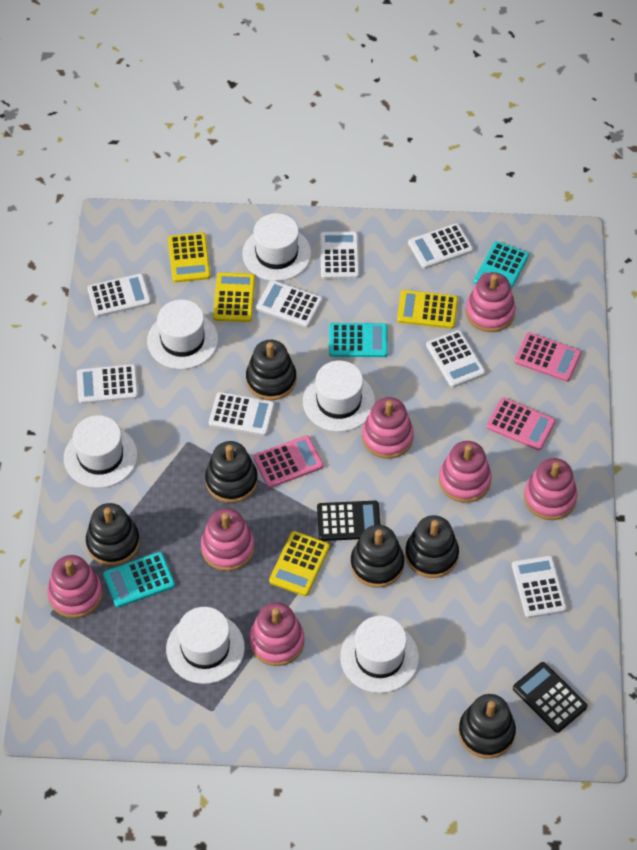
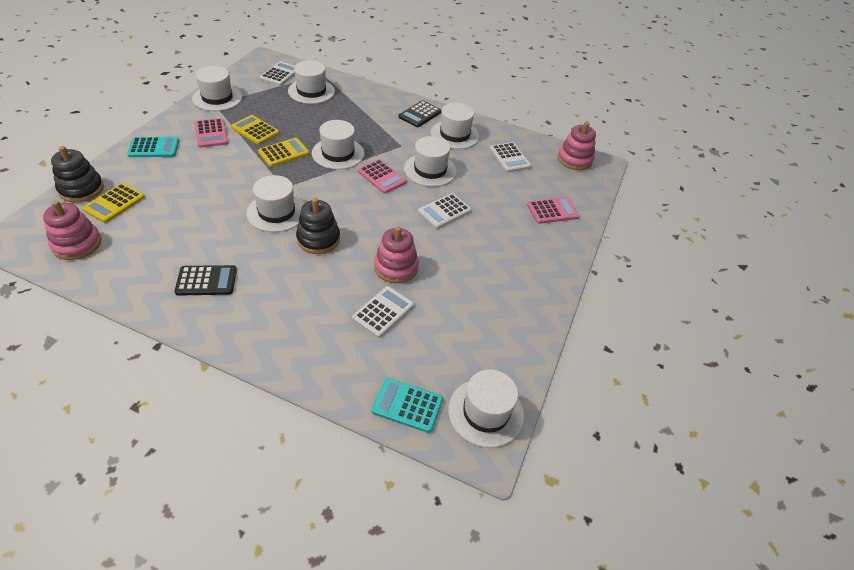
black stacking toy: [86,503,140,566] [205,441,258,503] [246,340,297,400] [351,525,404,588] [405,515,459,578] [458,694,516,758] = 6 -> [51,146,104,202] [296,198,340,254] = 2
pink stacking toy: [47,555,103,618] [201,508,255,571] [249,602,304,666] [362,397,414,459] [439,441,492,503] [466,272,516,332] [524,458,577,520] = 7 -> [43,201,101,260] [374,226,419,283] [558,121,596,170] = 3
turquoise calculator: [103,552,175,607] [329,323,388,357] [474,241,529,290] = 3 -> [127,137,179,157] [372,378,443,433] = 2
white calculator: [77,364,138,404] [87,273,151,317] [209,392,275,436] [256,280,323,328] [320,231,359,279] [408,223,473,269] [426,330,486,388] [512,555,567,618] = 8 -> [260,61,295,86] [352,286,414,338] [418,193,472,229] [490,142,531,172] = 4
white hat: [64,415,137,488] [147,299,218,369] [166,607,245,684] [242,213,311,281] [303,360,375,432] [340,616,419,693] = 6 -> [192,66,242,111] [246,175,304,232] [288,61,335,104] [312,120,364,170] [404,136,457,187] [431,103,479,149] [448,370,524,448] = 7
yellow calculator: [168,232,211,282] [213,272,255,322] [269,531,330,596] [397,290,458,329] = 4 -> [82,183,145,223] [231,115,279,145] [258,138,310,167] = 3

